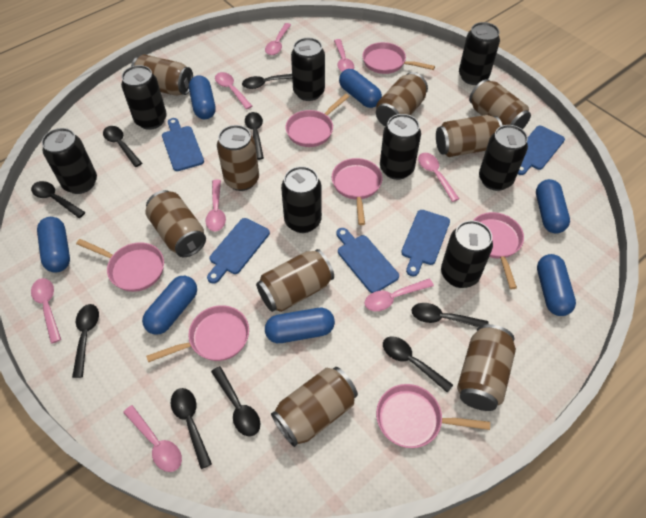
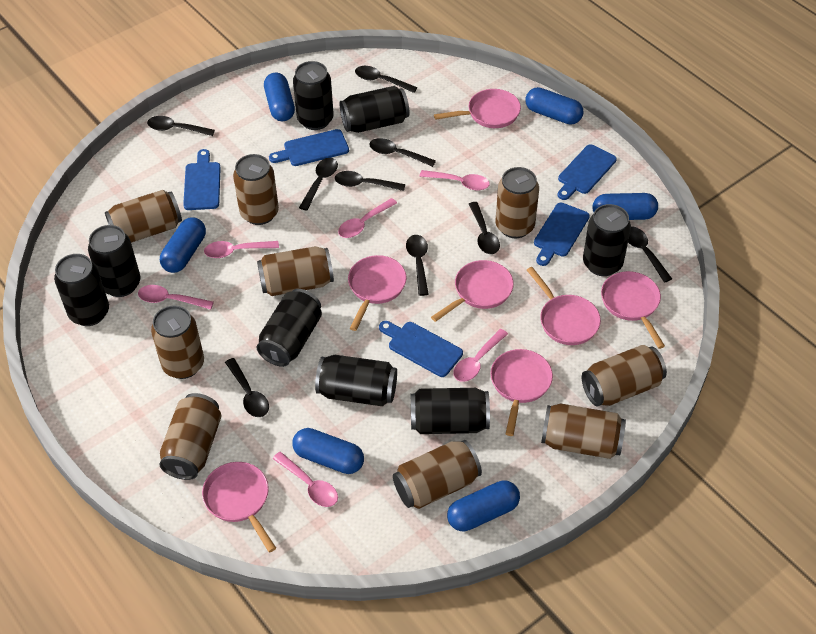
blue capsule: [37,217,70,273] [142,276,197,335] [189,75,215,119] [265,308,335,343] [339,69,382,108] [536,179,570,233] [537,254,576,316] = 7 -> [160,217,206,273] [264,73,295,121] [292,428,364,474] [447,480,520,531] [525,87,583,125] [593,193,658,220] = 6
pink spoon: [31,278,61,344] [123,405,182,472] [205,179,226,231] [215,72,252,110] [265,23,291,55] [334,39,354,72] [364,279,434,311] [418,153,459,202] = 8 -> [138,285,214,310] [204,241,279,258] [273,452,338,507] [338,198,397,238] [420,170,490,191] [453,329,508,382] = 6

